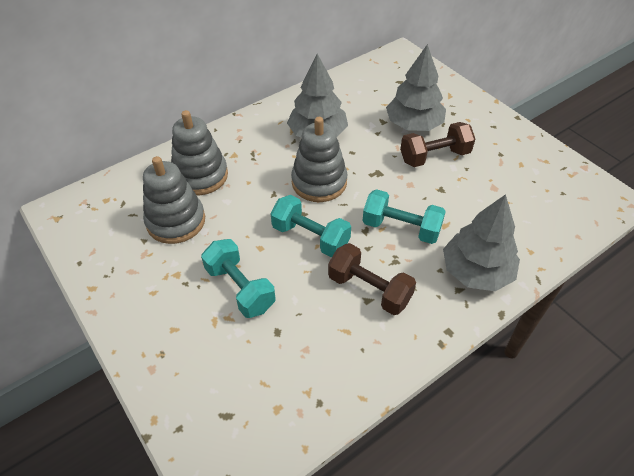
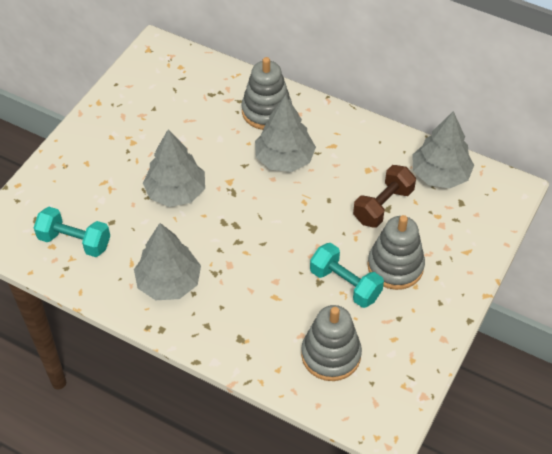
brown dumbbell: [328,243,416,315] [400,122,475,167] = 2 -> [353,165,416,228] = 1
grey tree: [287,54,348,138] [386,44,446,131] [443,194,520,291] = 3 -> [134,223,201,300] [143,129,205,207] [255,95,316,172] [412,111,474,189] = 4
turquoise dumbbell: [201,239,276,318] [270,195,351,257] [363,189,446,244] = 3 -> [34,207,110,257] [310,243,384,308] = 2

